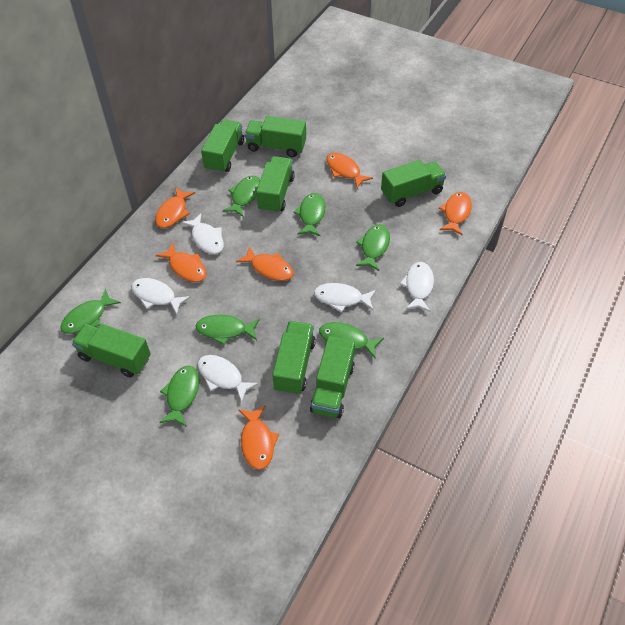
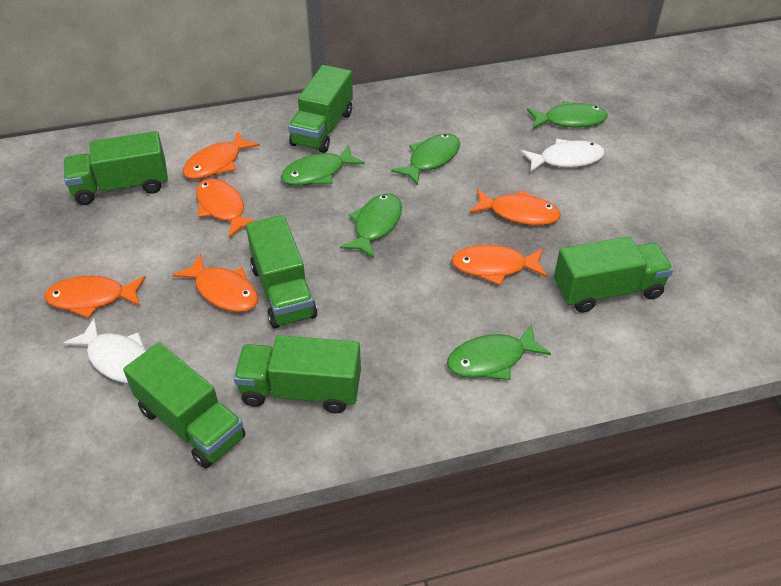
green fish: [60,289,121,334] [159,366,199,427] [195,315,260,345] [223,176,260,217] [294,193,325,236] [319,322,384,359] [356,225,390,271] = 7 -> [281,144,365,185] [340,193,402,259] [391,134,460,186] [447,324,551,380] [527,101,608,129] = 5
green truck: [72,324,151,377] [201,120,244,173] [245,116,306,157] [256,156,295,214] [272,321,316,395] [310,336,355,418] [381,160,446,207] = 7 -> [64,131,168,205] [123,342,246,468] [234,335,361,413] [246,215,317,328] [288,65,353,153] [554,236,673,313] = 6
white fish: [131,278,190,315] [181,213,224,254] [198,355,259,403] [314,283,376,312] [400,262,434,312] = 5 -> [63,318,147,383] [520,139,605,173] = 2

